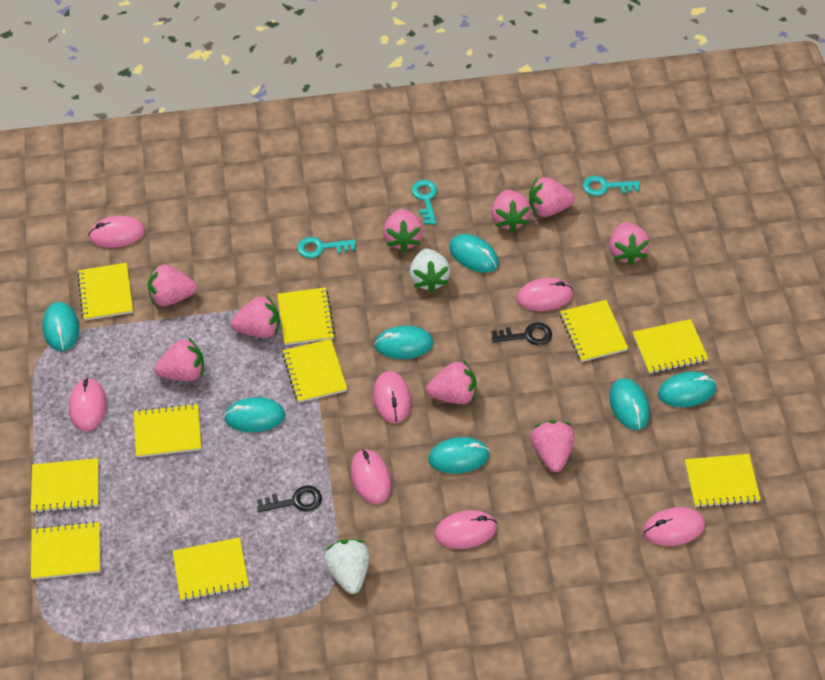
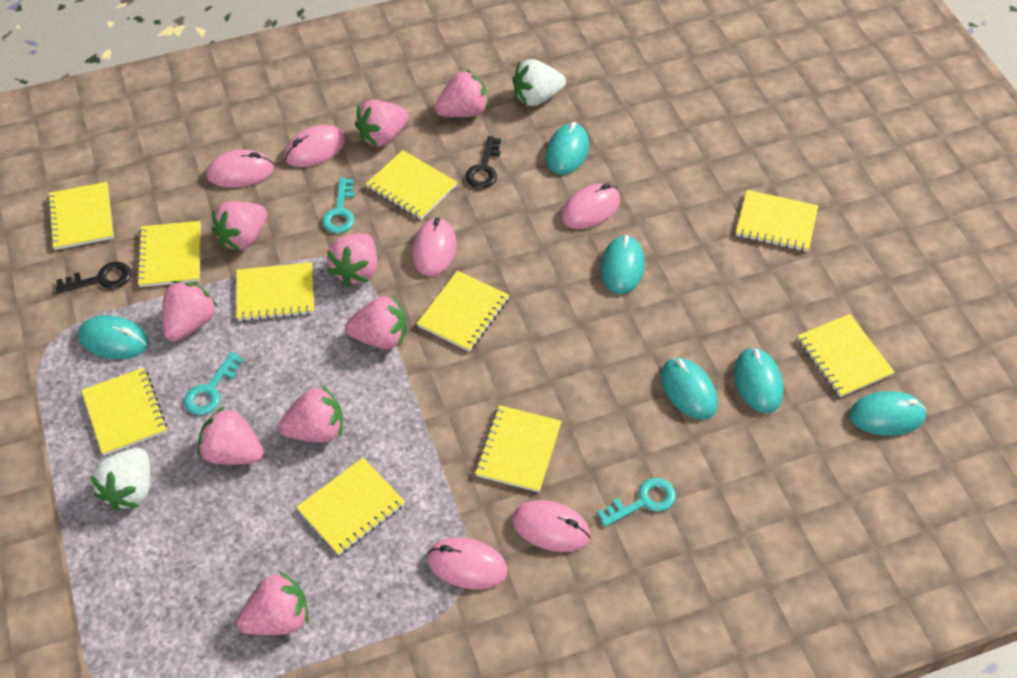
pink mouse: [69,378,107,431] [88,216,145,248] [351,449,391,504] [373,371,411,423] [435,510,497,549] [517,278,573,311] [643,507,705,546] = 7 -> [206,150,274,188] [284,125,346,167] [412,218,457,276] [427,537,508,589] [512,500,591,552] [561,183,620,229] = 6
turquoise mouse: [42,302,79,351] [224,397,285,432] [375,326,433,359] [428,437,490,474] [449,234,499,273] [609,378,650,430] [658,372,716,407] = 7 -> [78,315,149,359] [546,122,589,175] [601,235,645,294] [661,358,718,420] [734,347,784,413] [849,391,926,436] = 6

